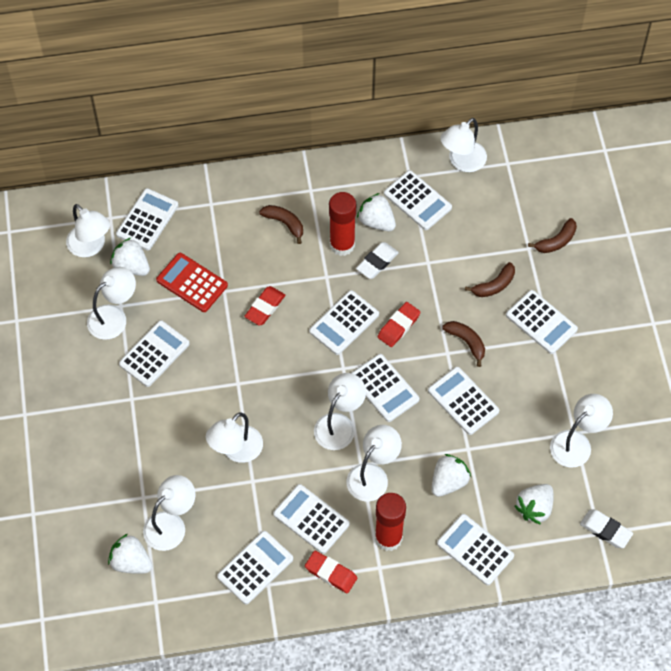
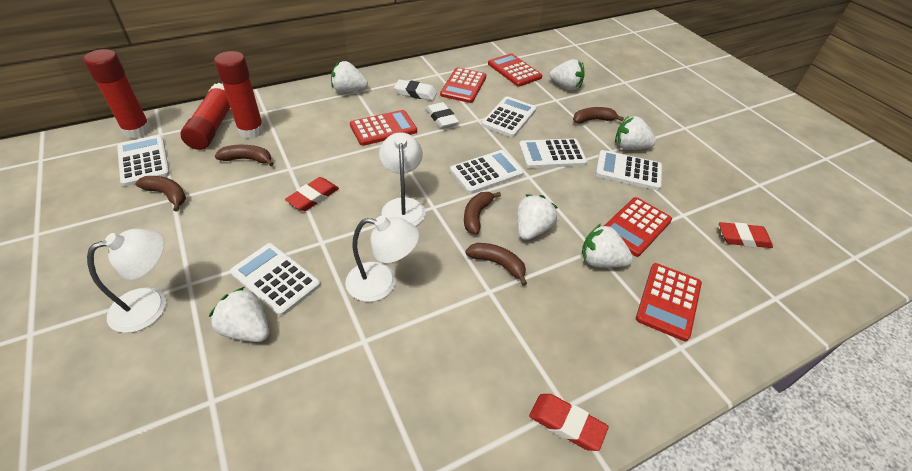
brown banana: [259,205,303,244] [442,321,485,367] [465,262,515,297] [528,218,577,253] = 4 -> [136,176,186,212] [215,145,274,166] [464,192,501,234] [465,243,527,286] [573,107,624,124] = 5
red calculator: [156,253,228,312] = 1 -> [350,110,417,146] [440,67,486,103] [488,53,542,87] [604,197,672,257] [636,263,702,341] = 5
red glue stick: [329,192,356,256] [375,493,406,551] = 2 -> [83,49,151,139] [180,83,230,150] [214,51,265,139] = 3
white calculator: [116,188,179,250] [119,320,190,387] [217,531,293,604] [273,484,350,554] [309,290,379,355] [352,354,419,422] [384,170,452,230] [428,367,499,435] [437,514,514,585] [506,290,578,354] = 10 -> [117,135,170,187] [230,243,321,316] [450,150,524,194] [481,96,536,137] [519,138,587,168] [596,150,662,190] = 6
white lamp: [66,204,110,257] [87,267,136,340] [143,475,196,551] [206,412,263,463] [314,373,366,450] [347,425,402,501] [440,118,487,172] [550,394,613,468] = 8 -> [87,229,166,333] [345,215,419,302] [379,132,426,226] = 3
white strawberry: [108,534,152,574] [110,238,150,276] [357,193,396,231] [432,454,471,497] [514,484,554,525] = 5 -> [209,287,269,342] [331,61,368,93] [517,194,558,240] [550,59,584,90] [582,224,633,268] [615,116,656,150] = 6

